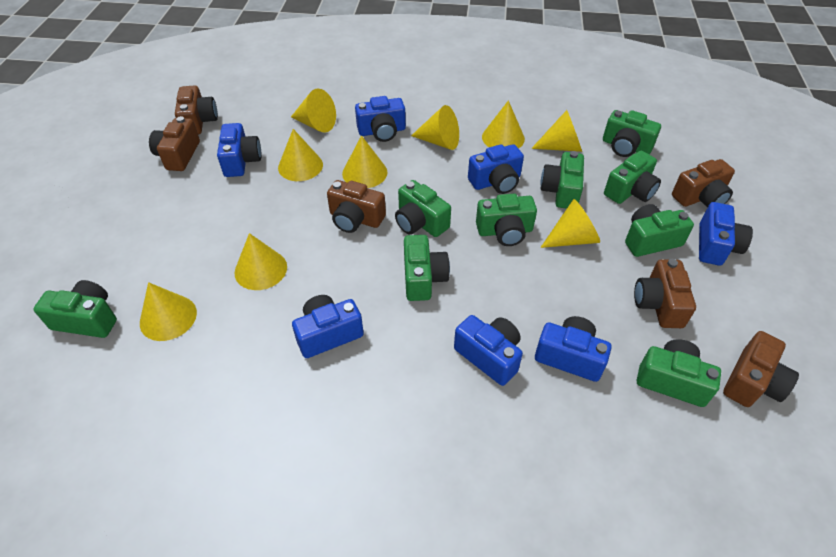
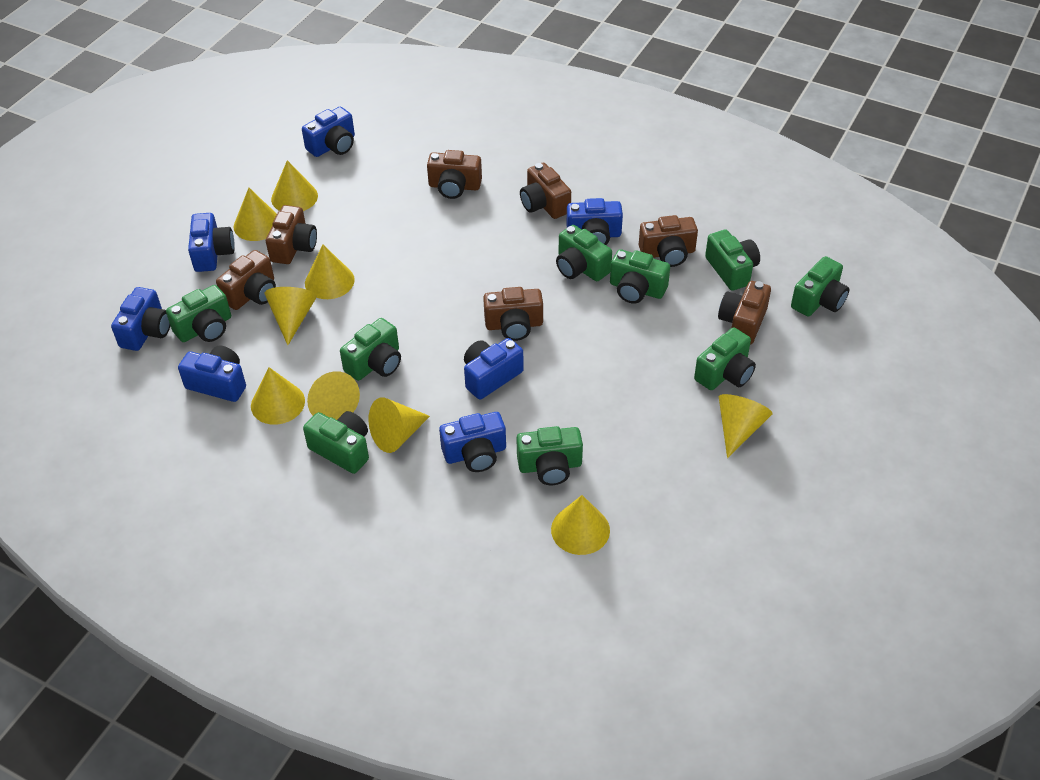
brown camera: [149,116,200,171] [175,85,218,134] [327,180,386,233] [634,259,696,328] [672,159,735,208] [723,331,799,407] = 6 -> [216,250,276,310] [266,205,317,264] [427,150,482,199] [483,287,543,341] [520,163,571,219] [639,215,698,267] [718,281,771,345] = 7

